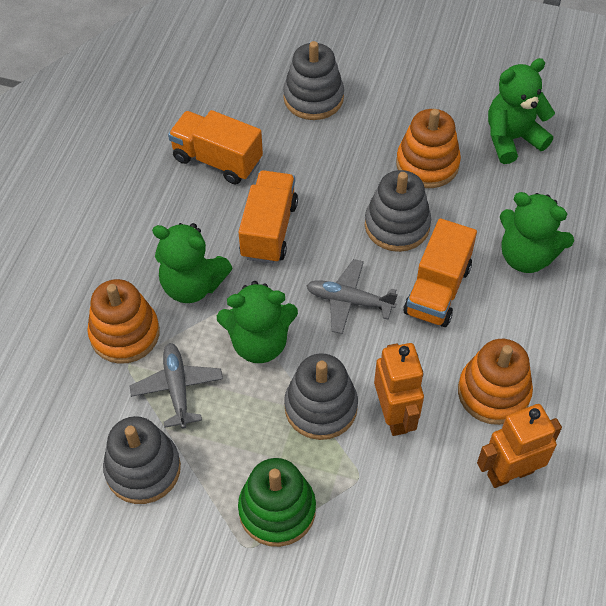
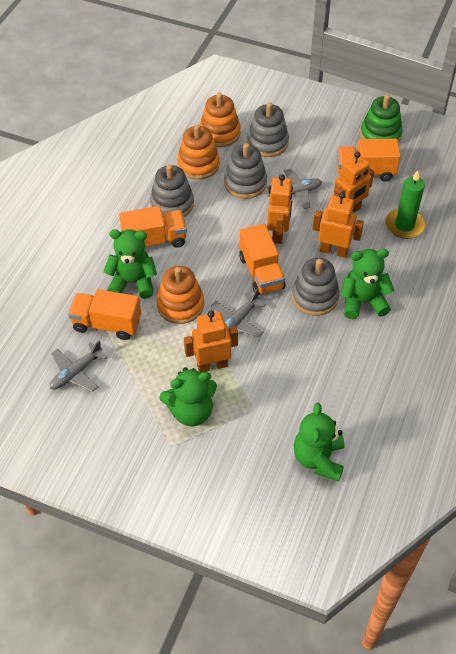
green candle: none = 0 -> [385,170,426,239] = 1
grey plane: [130,343,223,429] [306,259,398,334] = 2 -> [49,340,108,392] [211,289,266,337] [266,169,322,209] = 3
orange robot: [374,343,424,436] [477,404,562,488] = 2 -> [184,311,238,373] [267,174,293,244] [313,192,364,258] [334,152,374,212] = 4
orange truck: [168,110,263,184] [238,170,298,264] [404,218,477,327] = 3 -> [68,289,141,340] [119,206,187,248] [239,224,285,295] [337,139,401,182] = 4

